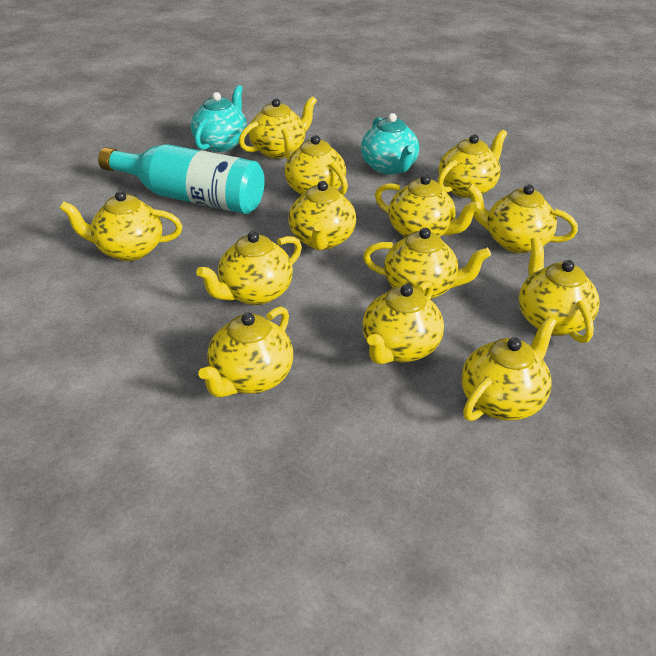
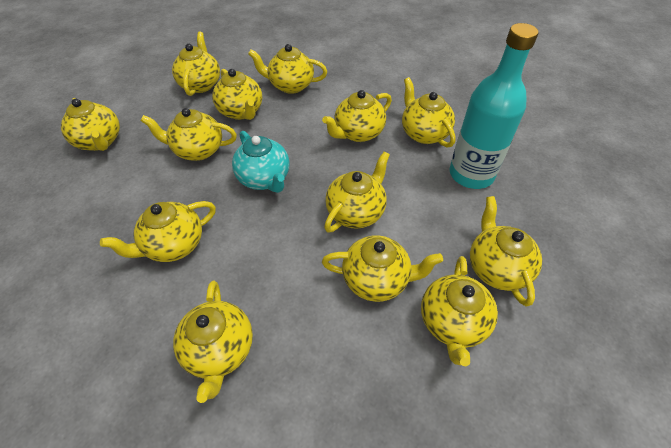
turquoise teapot: [191,85,247,152] [361,113,419,175] = 2 -> [232,131,290,193] = 1

